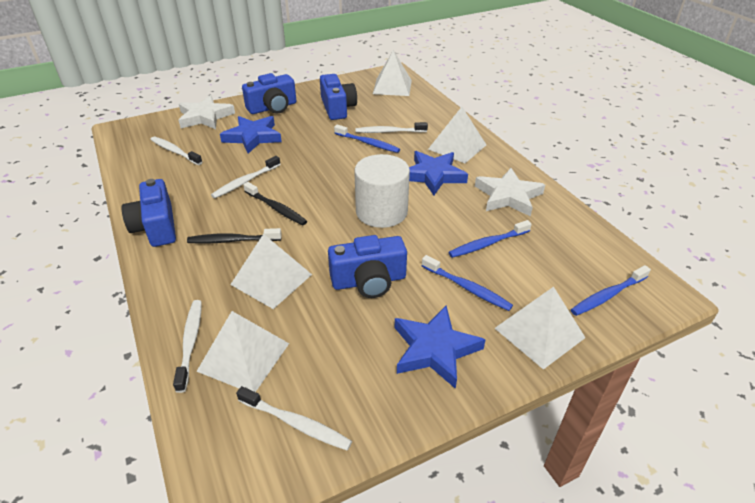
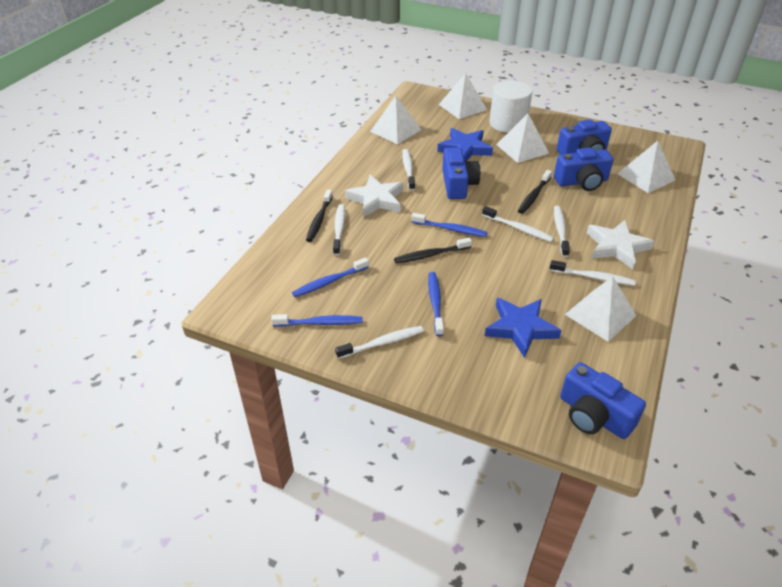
black toothbrush: [187,228,282,244] [243,182,307,225] = 2 -> [306,189,333,242] [394,238,472,263] [518,170,552,214] = 3
blue star: [220,116,282,154] [395,306,486,389] [409,151,468,195] = 3 -> [437,128,493,161] [485,298,562,358] = 2
white toothbrush: [150,137,202,165] [173,300,202,393] [211,156,281,198] [236,386,352,451] [356,122,428,133] = 5 -> [333,204,345,256] [335,326,424,359] [402,149,415,191] [482,206,554,242] [550,260,636,286] [554,206,570,257] = 6

